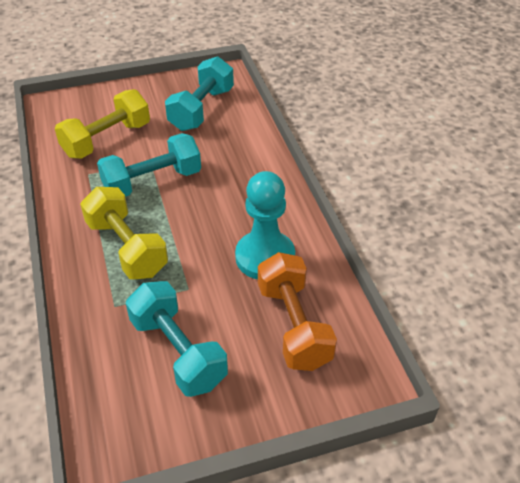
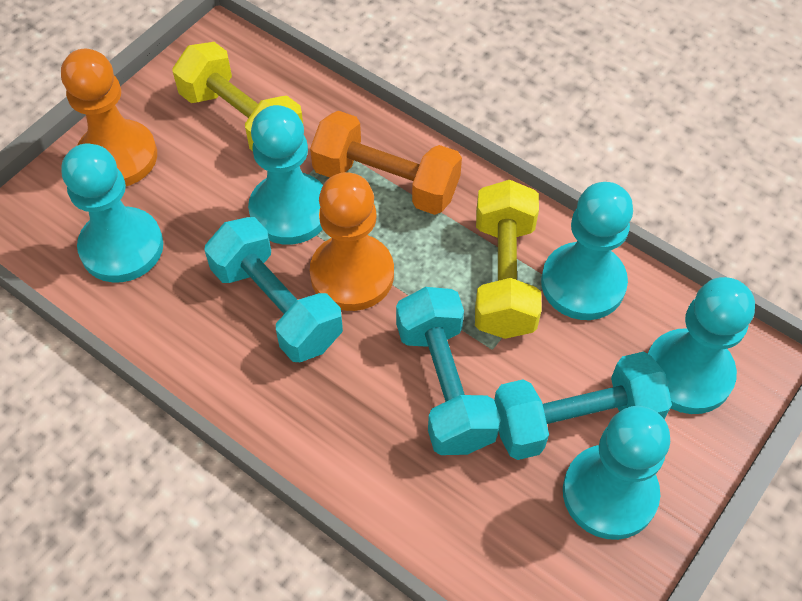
orange pawn: none = 0 -> [61,49,157,186] [310,172,394,311] = 2
turquoise pawn: [235,171,295,280] = 1 -> [61,144,163,283] [248,105,323,245] [541,182,633,320] [563,406,670,540] [648,277,755,414] = 5

